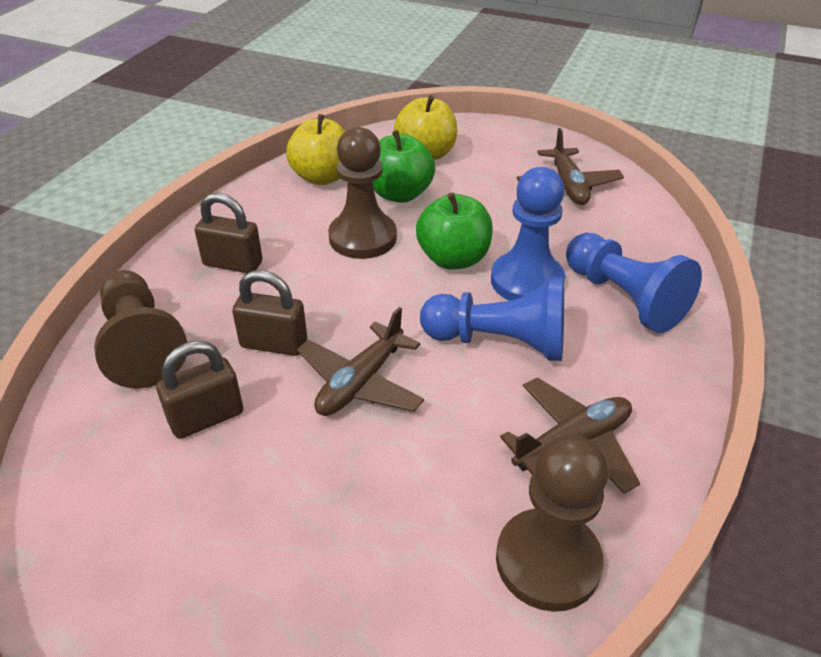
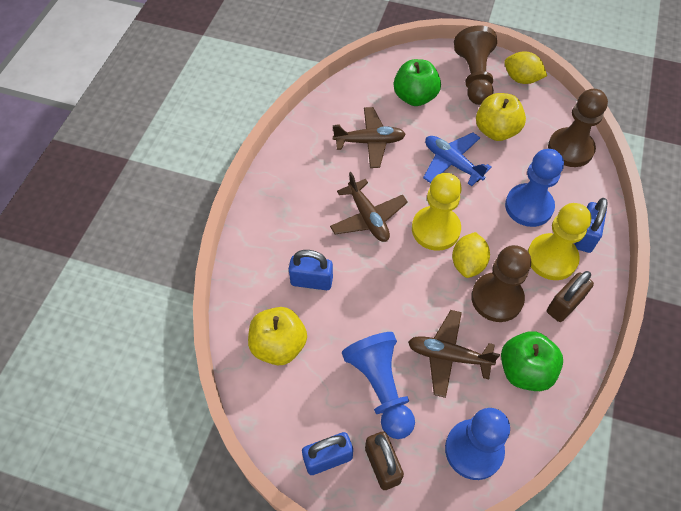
blue padlock: none = 0 -> [289,250,333,290] [302,432,353,475] [574,198,608,253] = 3
blue plane: none = 0 -> [423,133,492,186] = 1
brown padlock: [156,341,243,439] [195,193,262,273] [232,270,307,356] = 3 -> [365,431,404,490] [547,271,594,322] = 2
yellow lemon: none = 0 -> [452,232,490,278] [504,51,547,84] = 2
yellow pawn: none = 0 -> [412,173,462,251] [528,203,591,280] = 2

